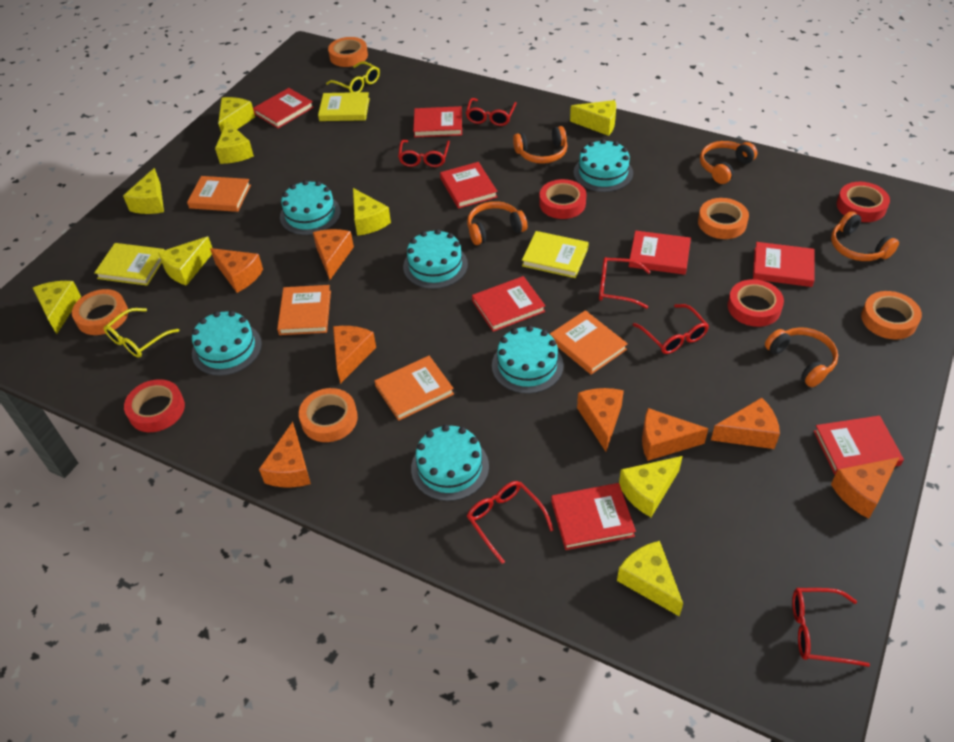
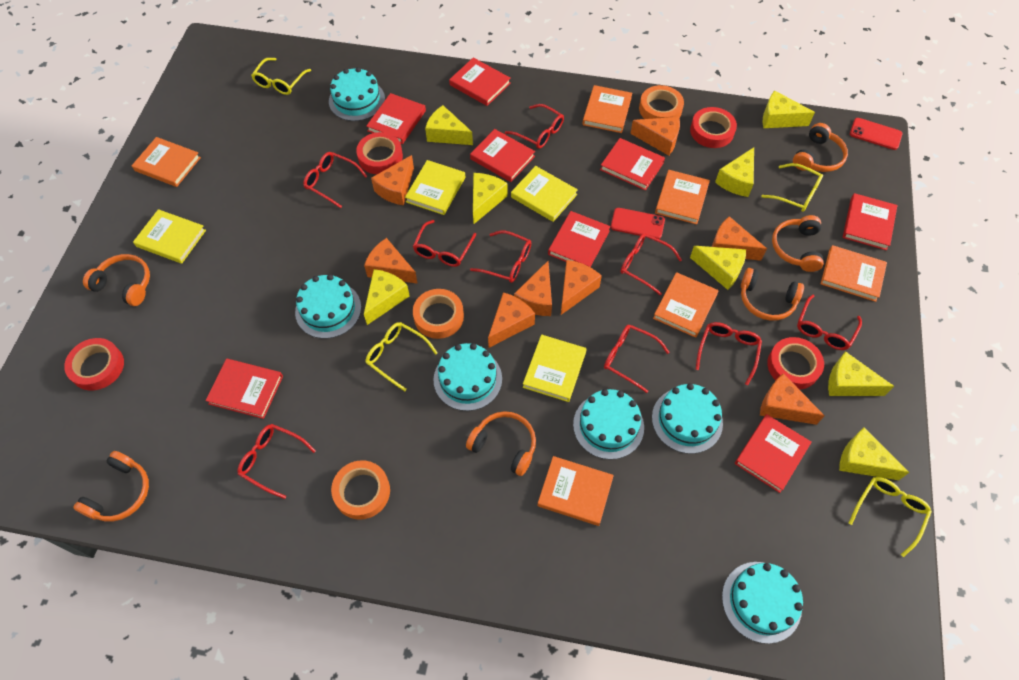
orange book: [187,176,251,212] [277,285,331,335] [375,356,454,421] [550,310,628,374] = 4 -> [132,137,201,187] [537,456,614,526] [583,85,632,133] [653,272,719,338] [655,170,710,224] [821,245,887,302] = 6
orange headphones: [467,201,527,245] [513,126,568,164] [700,141,757,184] [765,327,838,387] [831,211,899,261] = 5 -> [73,451,149,522] [83,254,150,306] [466,411,536,476] [741,268,804,321] [772,215,824,272] [793,123,848,172] = 6
orange tape: [72,289,128,335] [299,388,358,442] [328,37,368,67] [698,198,749,239] [861,291,922,340] = 5 -> [331,460,390,520] [413,289,464,339] [639,85,684,119] = 3
red glasses: [398,140,450,167] [466,98,517,126] [467,481,554,564] [599,257,651,309] [633,304,709,354] [792,588,870,667] = 6 -> [238,424,316,499] [303,152,367,208] [413,220,476,267] [470,231,531,283] [505,104,564,149] [604,324,670,393] [621,233,682,296] [696,322,762,385] [797,295,862,350] = 9
red phone: none = 0 -> [611,208,665,239] [850,118,902,150] = 2
yellow book: [94,243,164,286] [318,92,370,121] [522,231,589,278] = 3 -> [133,209,206,264] [405,160,465,215] [511,166,578,222] [523,334,587,402] = 4
yellow cheese: [33,281,81,334] [123,168,164,214] [158,236,212,286] [215,121,254,164] [218,97,255,133] [353,188,391,236] [570,100,616,136] [617,541,683,616] [619,456,683,517] = 9 -> [364,269,410,325] [425,105,473,145] [473,173,508,224] [690,246,746,290] [715,147,754,197] [763,90,815,128] [828,351,894,396] [839,428,909,480] = 8
yellow glasses: [104,308,180,358] [326,61,380,93] = 2 -> [251,58,311,95] [365,322,438,391] [762,163,823,212] [849,477,932,557] = 4

